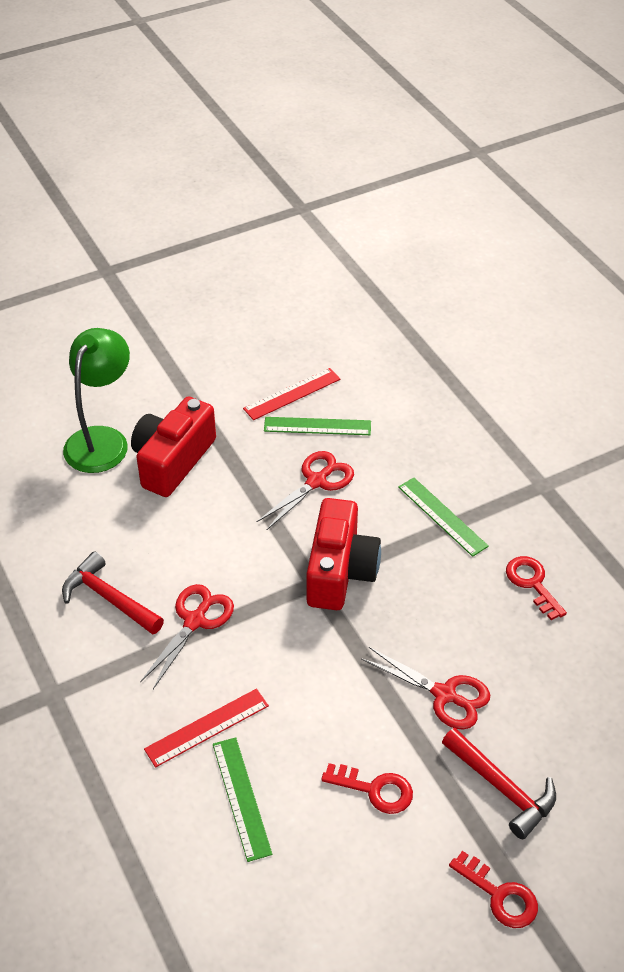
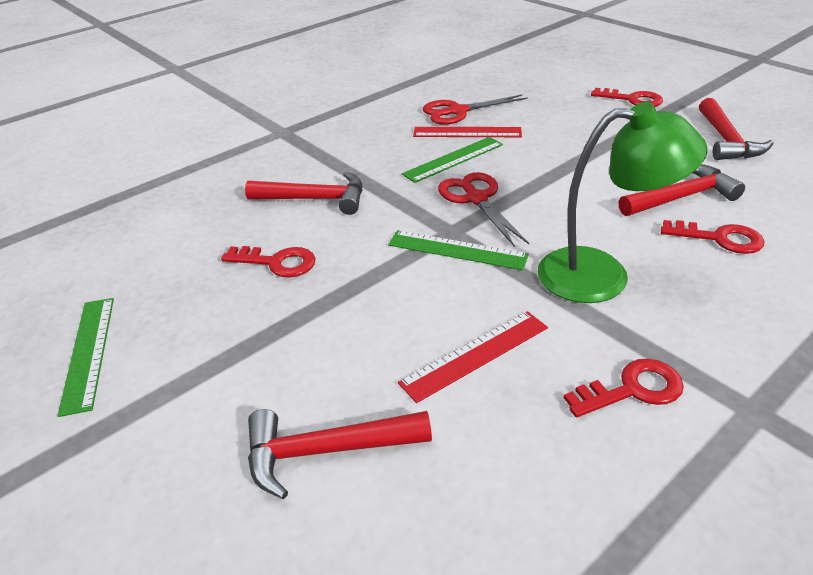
red camera: [131,397,216,497] [306,498,381,610] = 2 -> none = 0
red hammer: [62,551,164,635] [442,728,556,839] = 2 -> [245,172,363,215] [248,409,432,499] [619,164,745,216] [699,98,774,160] = 4
red key: [321,763,413,814] [449,851,538,928] [506,556,567,620] = 3 -> [221,246,316,278] [564,359,684,418] [591,88,663,107] [661,220,765,254] = 4
red scissors: [140,584,234,689] [257,451,354,530] [361,647,490,730] = 3 -> [423,95,528,125] [438,172,529,247] = 2

